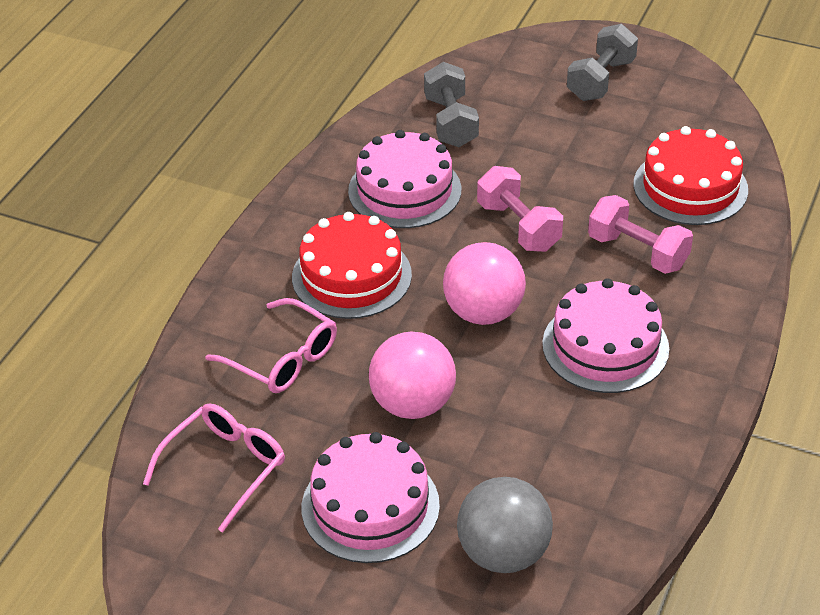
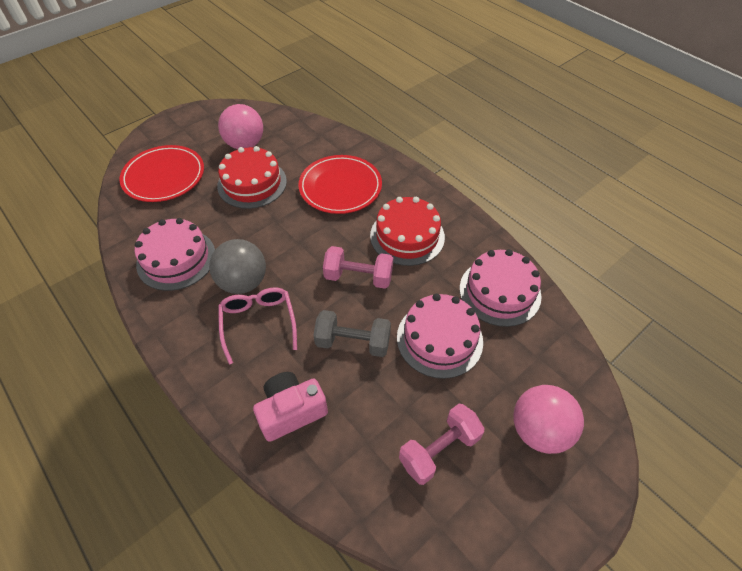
grey dumbbell: [424,62,479,147] [567,24,638,101] = 2 -> [313,310,391,357] = 1
pink camera: none = 0 -> [253,372,328,442] = 1
pink glasses: [143,403,285,532] [205,298,337,393] = 2 -> [218,287,297,365] = 1
red plate: none = 0 -> [119,145,204,202] [299,155,382,214] = 2

